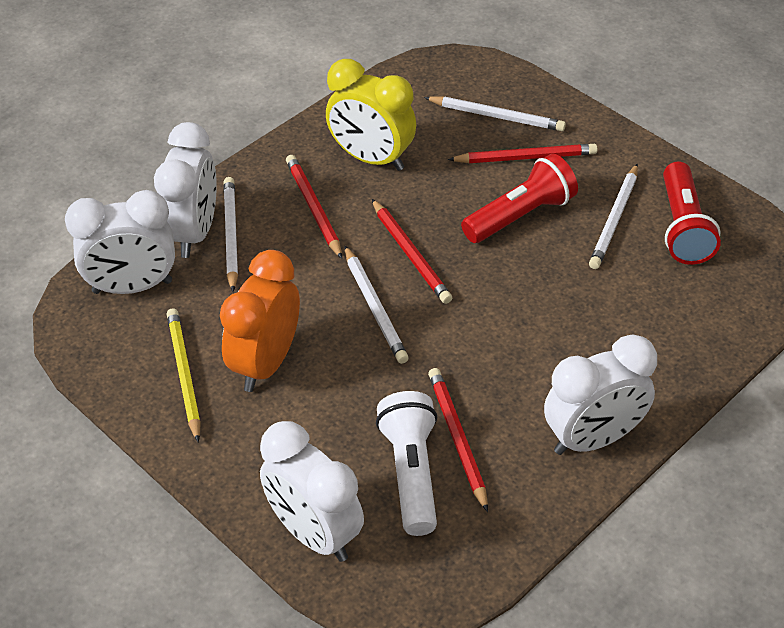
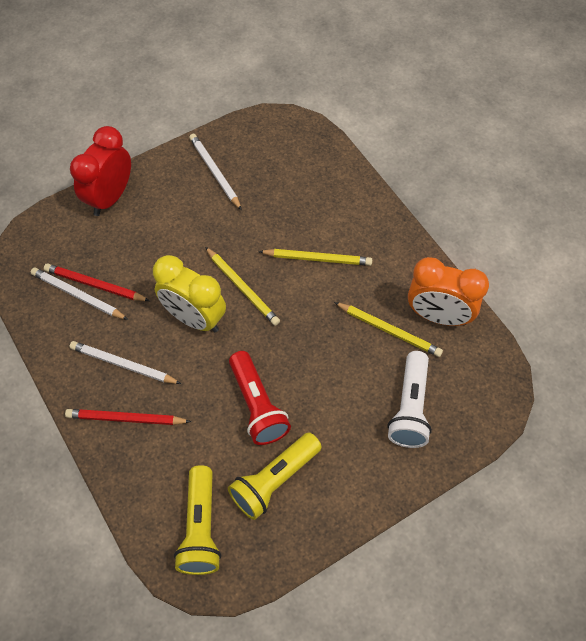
red clock: none = 0 -> [70,126,131,216] = 1
red flashlight: [461,154,578,243] [663,161,721,265] = 2 -> [229,351,291,445] = 1
red pencil: [286,155,342,259] [372,199,452,304] [428,368,488,512] [448,144,597,163] = 4 -> [44,263,150,301] [65,409,191,425] = 2
white clock: [65,190,175,294] [154,122,217,258] [260,421,364,562] [544,335,657,455] = 4 -> none = 0
white pencil: [223,177,238,292] [345,246,409,364] [424,96,566,131] [589,164,638,269] = 4 -> [31,267,128,320] [69,341,181,384] [189,134,242,210] = 3
yellow flashlight: none = 0 -> [174,465,221,575] [228,432,322,520] = 2
yellow pencil: [167,308,201,443] = 1 -> [205,247,280,326] [258,249,372,266] [334,302,443,357] = 3

